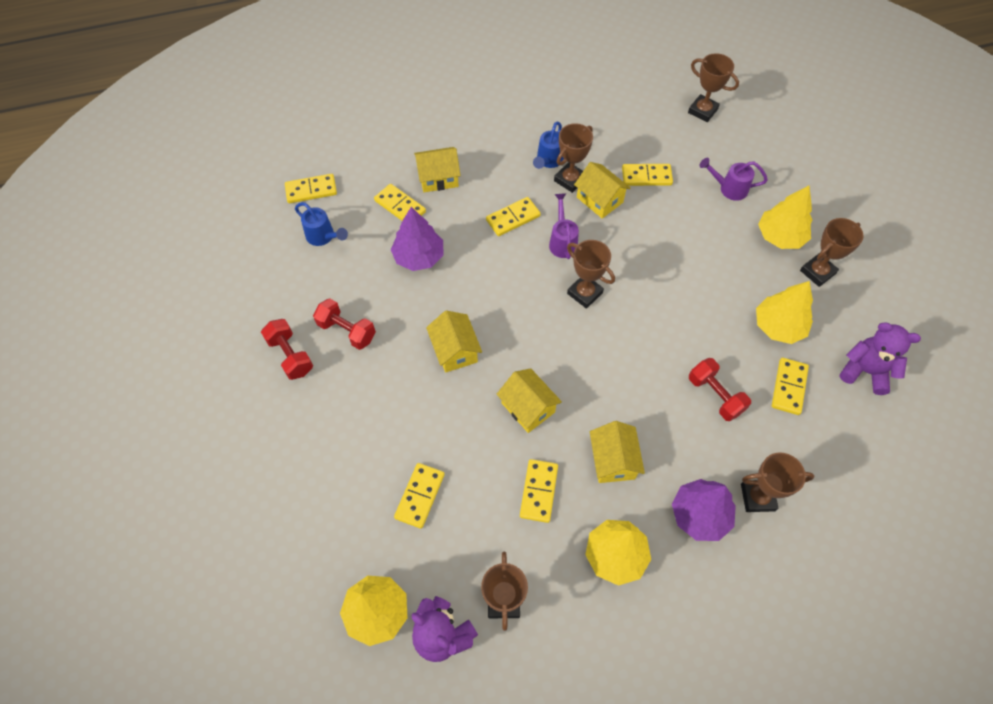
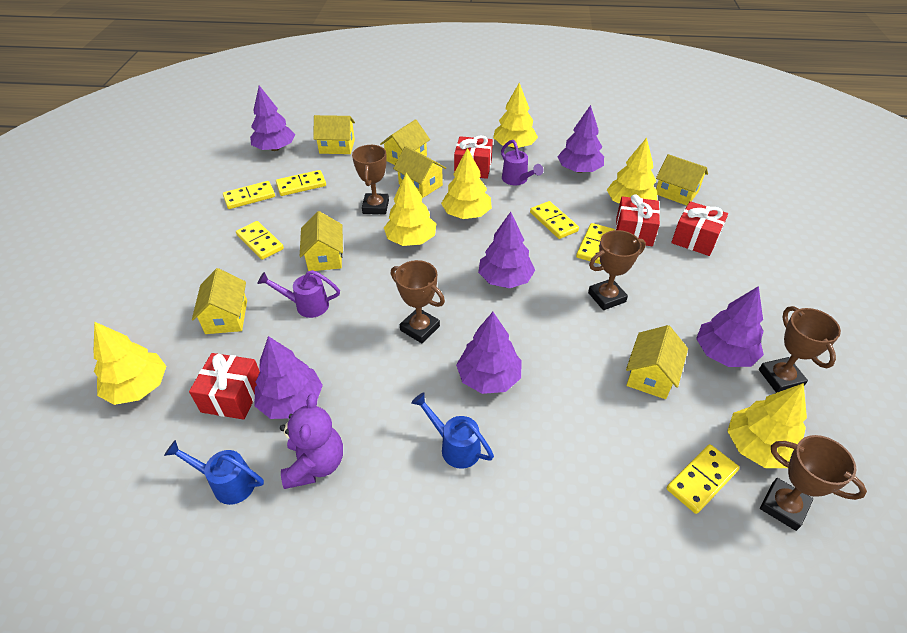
brown trophy: [481,551,528,631] [554,123,593,193] [567,240,615,309] [688,53,739,122] [741,452,815,512] [800,218,864,287] = 6 -> [352,145,389,215] [391,260,445,343] [588,230,646,310] [759,306,841,393] [760,435,867,531] = 5
purple teddy bear: [411,596,478,662] [839,322,921,395] = 2 -> [280,394,343,489] = 1
purple tree: [391,207,443,271] [672,479,736,541] = 2 -> [250,86,295,151] [255,336,323,419] [456,312,522,394] [478,212,535,288] [558,105,604,173] [696,286,764,367] = 6
red dumbbell: [261,319,313,380] [313,299,376,350] [689,358,751,421] = 3 -> none = 0
red gift: none = 0 -> [189,353,260,420] [454,135,493,179] [615,194,660,246] [671,201,728,256] = 4
yellow domino: [285,174,337,203] [374,184,426,221] [394,463,445,529] [486,197,541,236] [520,459,558,523] [622,164,673,186] [772,358,809,415] = 7 -> [223,181,275,209] [236,221,284,260] [276,170,326,196] [530,201,579,239] [576,223,615,264] [667,444,740,514] = 6
yellow house: [414,147,461,192] [426,311,482,373] [497,368,562,433] [574,162,631,219] [590,421,645,483] = 5 -> [192,268,247,334] [300,211,343,271] [313,115,355,154] [380,119,430,165] [393,146,446,198] [626,325,688,399] [656,154,708,206] = 7
yellow tree: [340,576,408,646] [585,520,651,586] [756,281,813,344] [758,186,812,249] = 4 -> [94,322,166,405] [384,173,436,246] [441,148,492,219] [493,83,538,149] [607,138,657,204] [727,383,807,468] = 6

